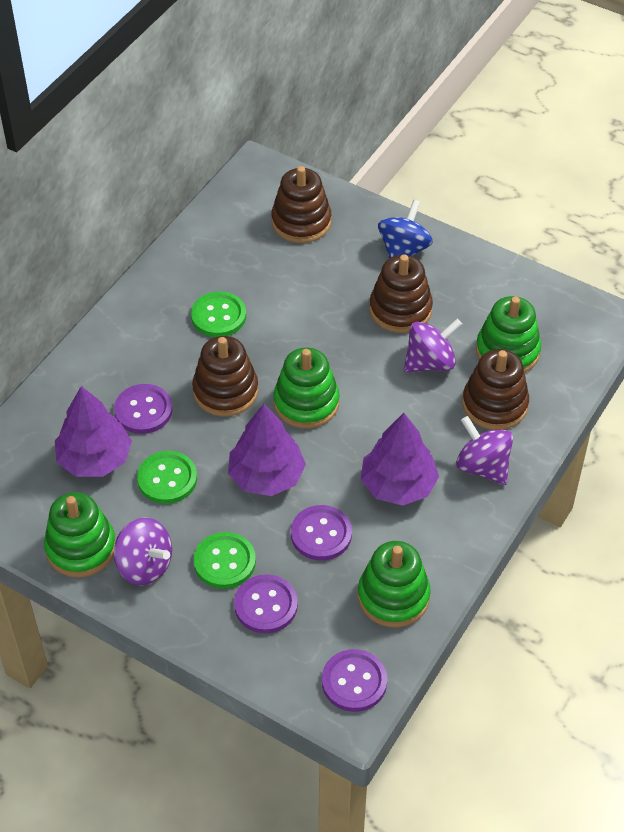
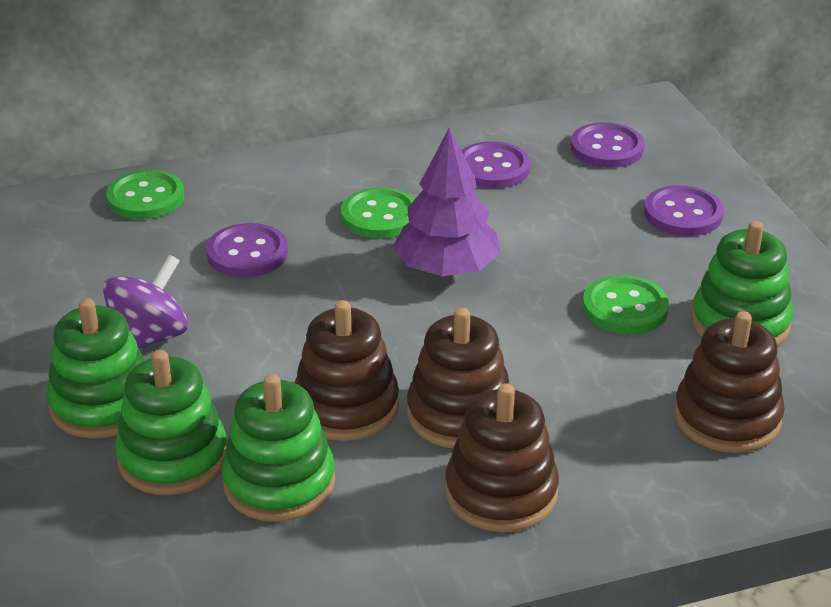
blue spinning top: [378,200,433,258] = 1 -> none = 0
purple spinning top: [114,518,172,585] [404,319,462,373] [456,416,513,485] = 3 -> [103,255,188,350] = 1
purple tree: [55,386,132,477] [228,404,306,496] [361,413,439,506] = 3 -> [393,128,501,276] = 1

